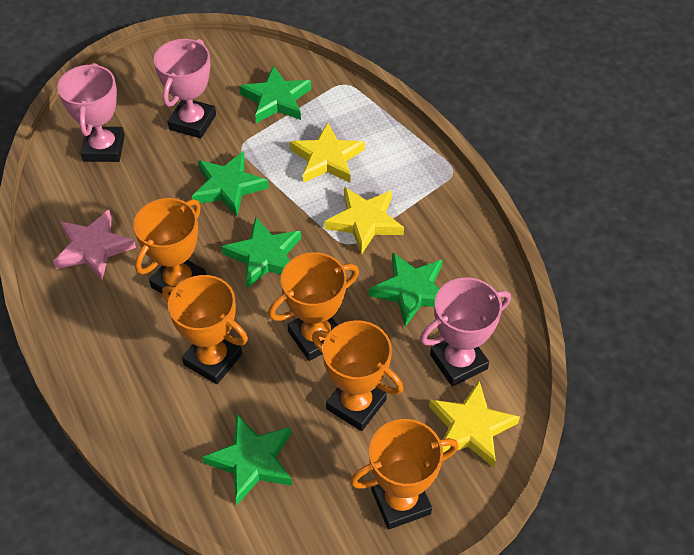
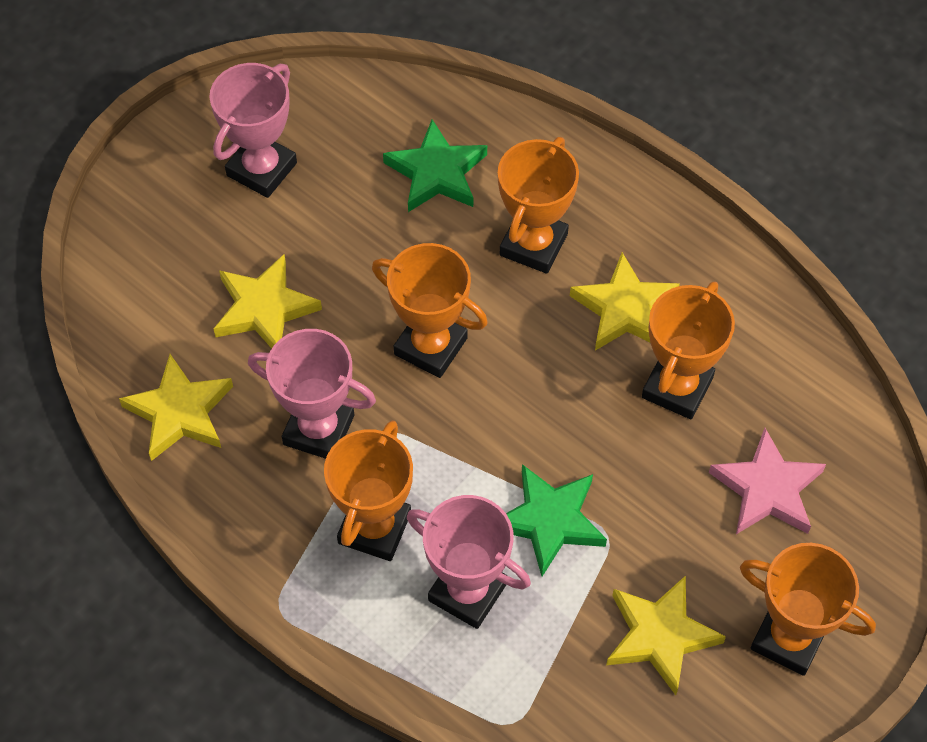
green star: [192,151,269,217] [202,415,292,505] [221,217,301,288] [239,66,311,123] [369,252,443,327] = 5 -> [383,119,487,212] [506,464,607,576] = 2
yellow star: [290,122,365,183] [324,187,404,255] [429,381,520,467] = 3 -> [119,354,233,461] [214,254,322,349] [570,252,680,351] [606,576,726,695] = 4

